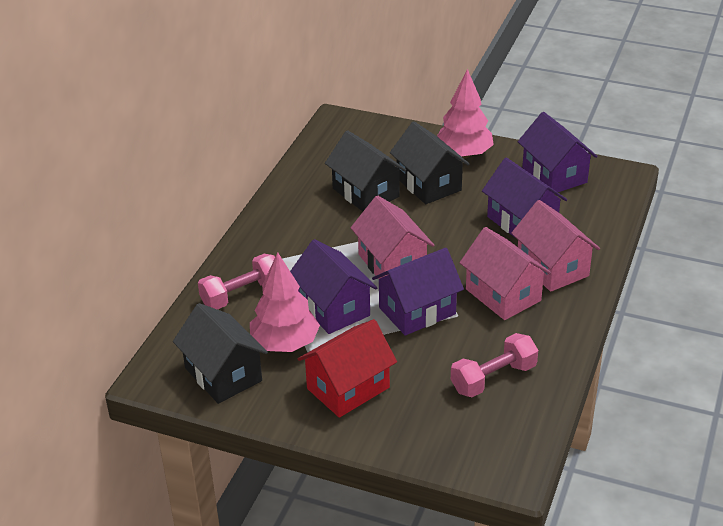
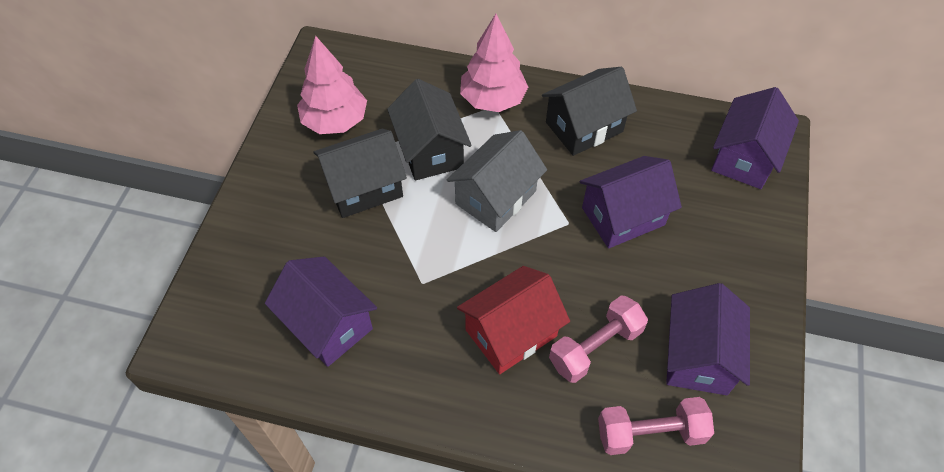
grey house: none = 0 -> [446,130,547,232] = 1
pink house: [351,196,435,279] [460,227,551,320] [511,200,600,292] = 3 -> none = 0

